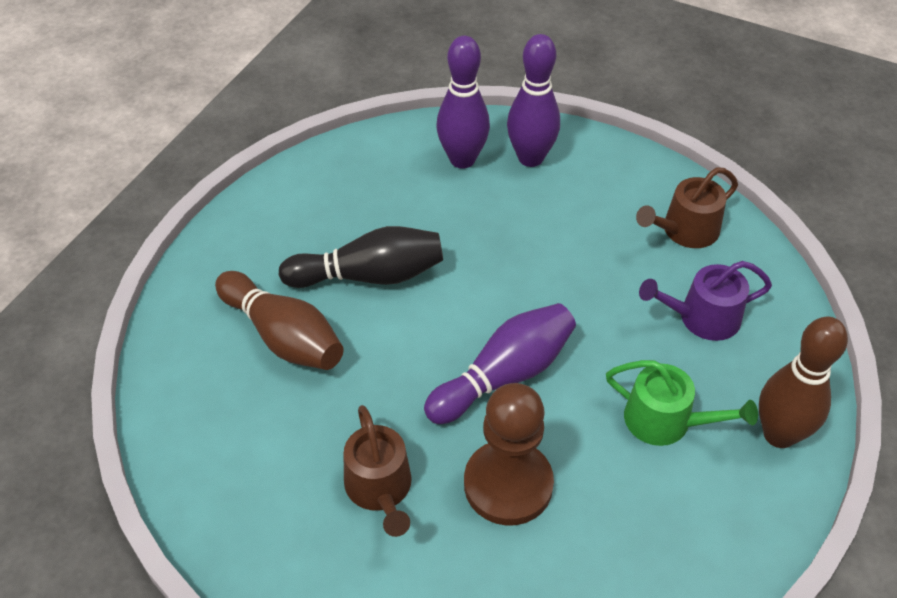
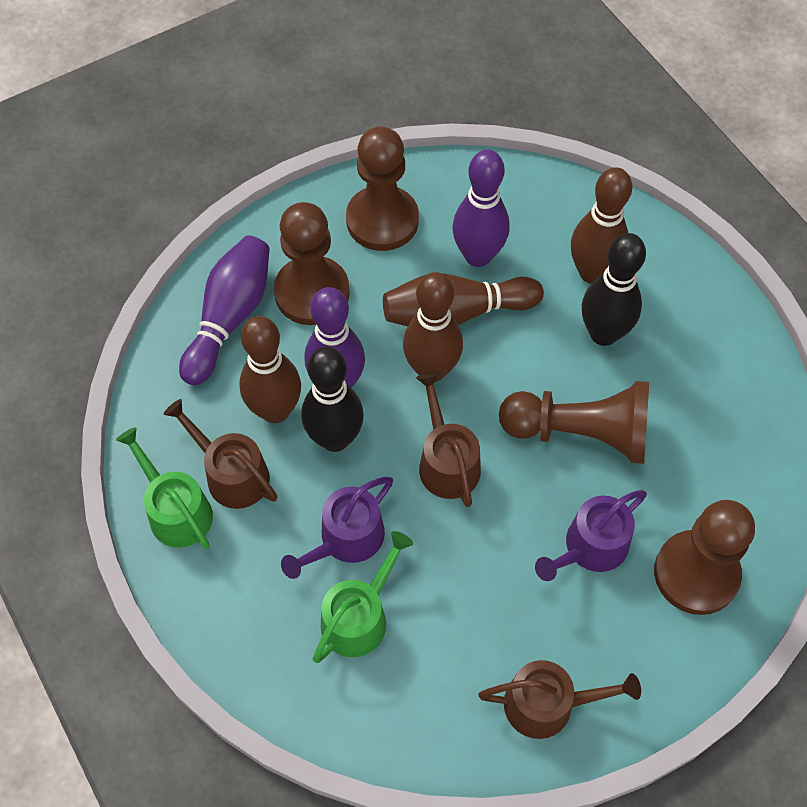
black bowling pin: [279,226,443,288] = 1 -> [302,347,364,452] [582,233,646,346] = 2
brown bowling pin: [215,271,344,370] [759,317,848,448] = 2 -> [239,316,301,423] [383,273,544,327] [403,272,463,382] [571,167,632,284] = 4
brown pawn: [464,383,554,525] = 1 -> [274,202,350,325] [346,126,419,251] [499,381,649,464] [654,500,755,615] = 4
brown watering can: [344,405,412,537] [636,167,738,248] = 2 -> [163,399,277,509] [416,372,481,507] [479,660,641,739] = 3
green watering can: [606,360,758,446] = 1 -> [116,427,213,549] [313,531,413,663] = 2
purple watering can: [639,261,772,341] = 1 -> [281,477,393,579] [535,490,647,581] = 2

